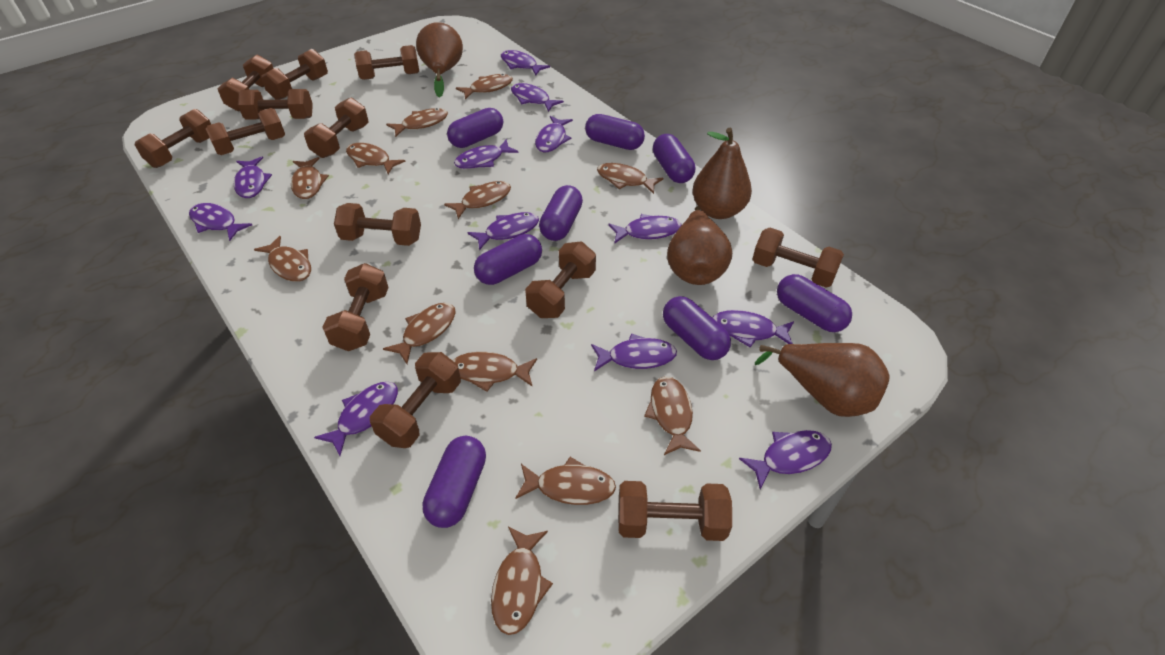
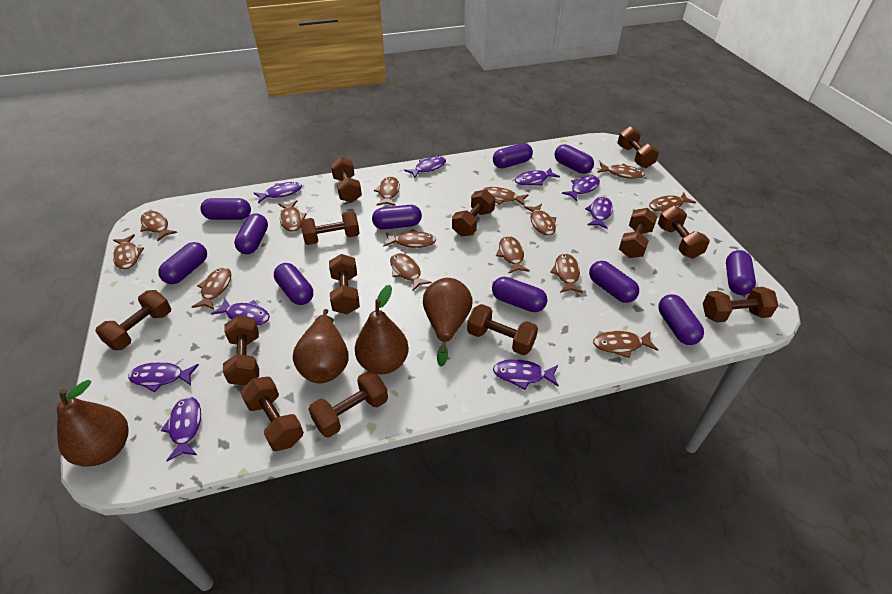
brown fish: [254,236,311,282] [291,157,329,199] [346,143,406,174] [383,303,456,364] [386,108,448,137] [444,181,511,219] [452,352,537,392] [456,74,513,99] [491,526,553,635] [515,457,616,505] [597,163,664,194] [644,376,701,455] = 12 -> [113,234,144,269] [141,211,177,241] [192,267,231,310] [278,200,307,232] [374,177,400,206] [383,229,436,248] [390,253,432,291] [482,187,529,206] [496,236,530,274] [524,204,556,236] [550,253,583,293] [593,331,658,358] [597,162,645,179] [649,192,696,212] = 14
purple capsule: [422,436,486,528] [447,108,503,148] [474,234,542,285] [539,185,583,241] [585,114,645,150] [653,134,695,183] [663,296,731,360] [777,274,852,332] = 8 -> [158,242,207,284] [200,198,251,220] [234,213,268,254] [274,263,313,305] [372,205,422,230] [492,277,547,312] [493,143,533,168] [555,144,594,174] [589,261,639,303] [658,294,704,345] [726,250,756,295] = 11
purple fish: [189,203,252,241] [234,157,272,198] [314,382,398,456] [454,139,519,169] [467,212,539,250] [501,50,550,76] [511,83,564,112] [535,116,573,152] [591,333,677,371] [608,214,681,244] [712,310,794,347] [739,430,832,489] = 12 -> [128,362,199,393] [161,397,201,461] [211,298,270,325] [254,182,302,204] [404,156,446,178] [493,359,559,390] [515,167,560,186] [562,175,600,201] [585,197,613,229] = 9

